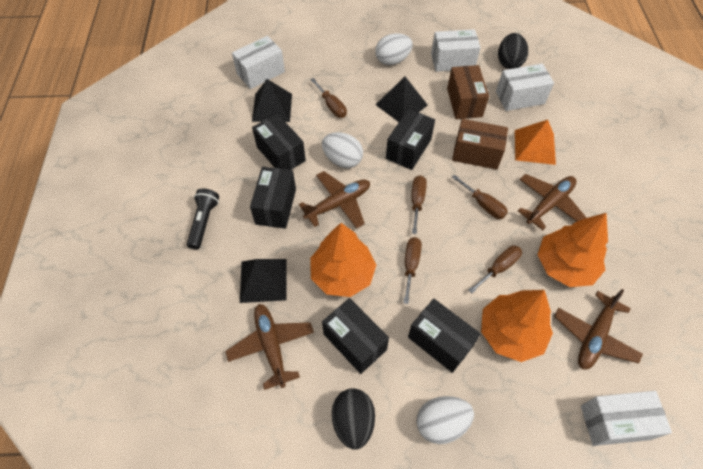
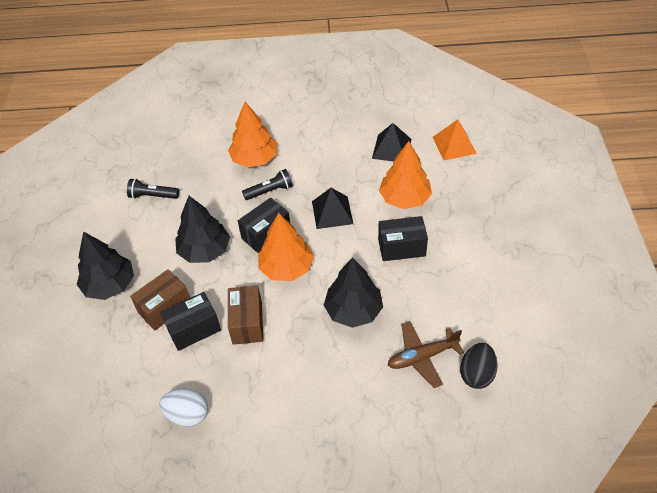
black box: [250,167,296,229] [252,114,306,170] [322,298,389,374] [386,109,435,170] [408,299,481,373] = 5 -> [160,292,221,351] [238,197,290,253] [378,216,428,261] = 3
black egg: [332,388,375,450] [498,33,528,69] = 2 -> [460,343,498,389] = 1
black flashlight: [187,188,219,249] = 1 -> [127,178,179,199] [242,169,293,200] = 2
black pyramid: [240,259,286,303] [252,79,292,122] [376,77,428,122] = 3 -> [312,188,353,229] [372,123,411,162] = 2
black tree: none = 0 -> [76,231,134,300] [175,196,230,263] [324,257,383,328] = 3
brown plane: [226,304,314,390] [299,171,370,229] [518,174,587,230] [554,289,643,369] = 4 -> [388,321,464,388] = 1
brown screwdriver: [310,78,347,118] [403,237,422,304] [411,175,427,234] [452,175,508,219] [468,245,522,293] = 5 -> none = 0
white box: [232,36,285,89] [431,29,481,72] [496,64,554,111] [581,391,672,446] = 4 -> none = 0
white egg: [322,132,363,168] [375,33,413,65] [416,396,474,444] = 3 -> [159,389,208,427] = 1

